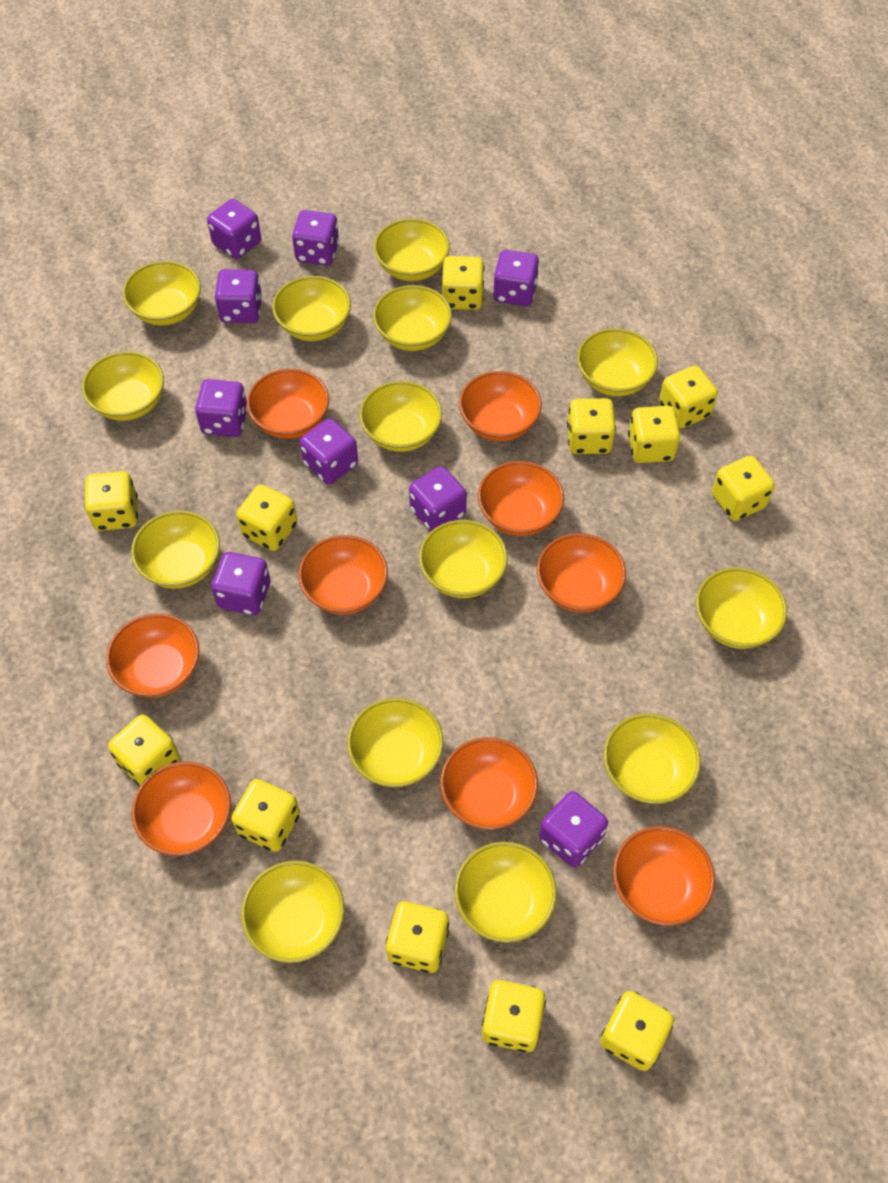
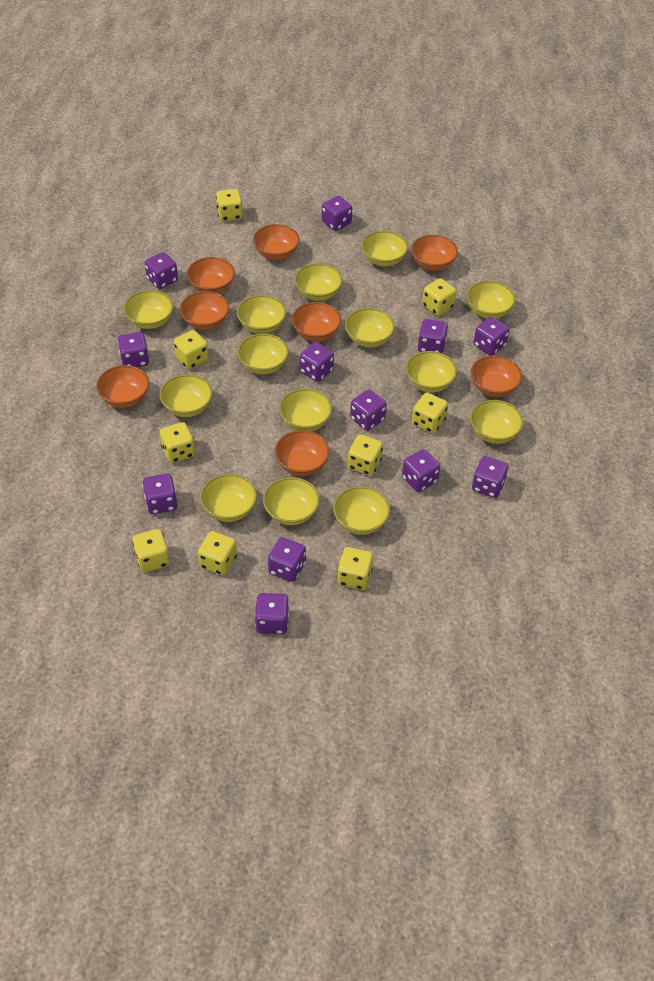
orange bowl: [106,613,200,698] [132,762,231,856] [247,369,329,439] [298,535,388,615] [440,737,538,830] [459,371,542,441] [478,461,564,536] [537,533,626,613] [613,826,715,926] = 9 -> [96,365,149,408] [180,291,229,330] [187,257,235,293] [253,224,300,260] [275,430,330,476] [292,302,341,341] [411,235,458,271] [471,355,522,397] = 8
purple dice: [195,379,248,437] [207,199,261,259] [212,552,270,615] [215,269,262,323] [292,210,339,266] [300,418,358,484] [409,466,467,531] [493,250,539,306] [539,791,608,867] = 9 -> [118,332,149,367] [142,473,177,514] [145,252,178,289] [255,593,289,634] [268,537,306,582] [300,342,334,382] [322,196,352,231] [350,389,387,431] [402,449,440,492] [417,319,448,353] [472,456,509,498] [474,317,509,356] = 12
yellow dice: [84,471,138,531] [108,714,180,786] [231,779,300,852] [236,484,297,551] [386,901,449,973] [441,256,485,310] [482,980,546,1052] [567,398,616,454] [600,991,674,1071] [628,406,680,463] [659,365,718,429] [712,456,775,521] = 12 -> [132,529,170,572] [160,422,195,463] [174,330,209,370] [198,531,237,575] [216,189,243,222] [337,547,373,590] [348,434,383,476] [412,393,448,434] [422,278,456,316] = 9

